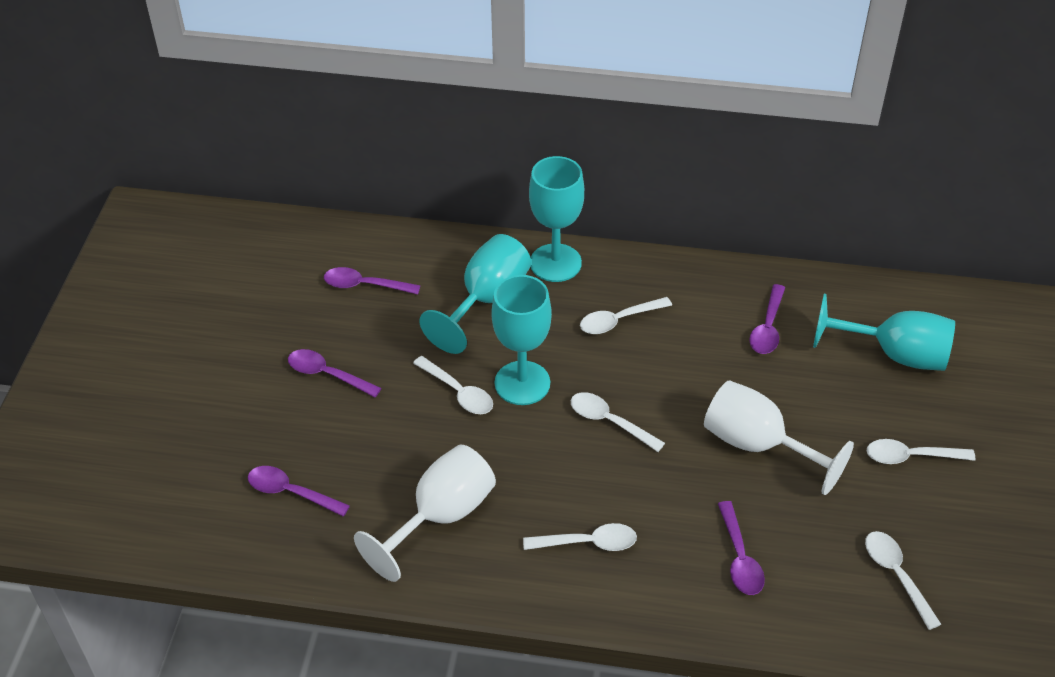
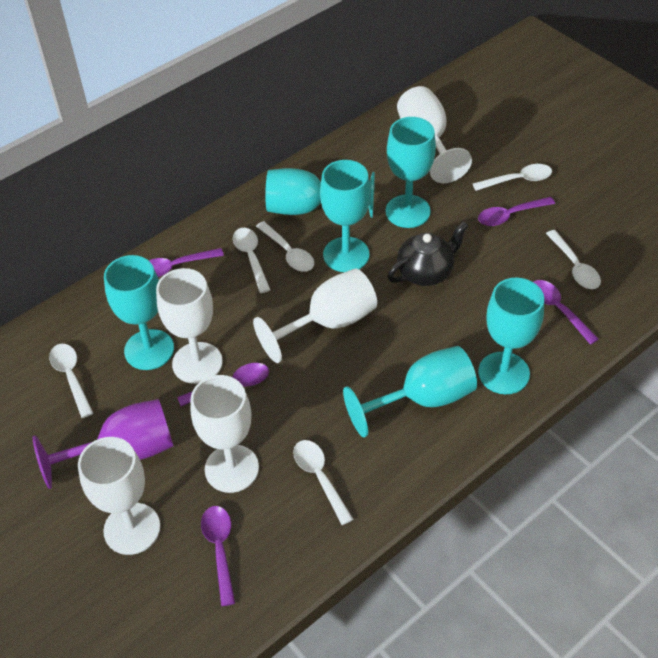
black teapot: none = 0 -> [388,221,468,286] = 1
purple goblet: none = 0 -> [33,399,173,489] = 1
turquoise goblet: [419,234,531,354] [491,275,552,405] [529,156,584,282] [813,294,955,371] = 4 -> [104,255,174,370] [265,168,375,218] [320,160,371,272] [343,346,477,437] [386,117,436,228] [478,278,544,394] = 6
white goblet: [354,445,496,582] [704,380,854,495] = 2 -> [78,437,160,555] [156,268,223,384] [191,375,259,493] [253,268,377,363] [397,86,472,183] = 5

